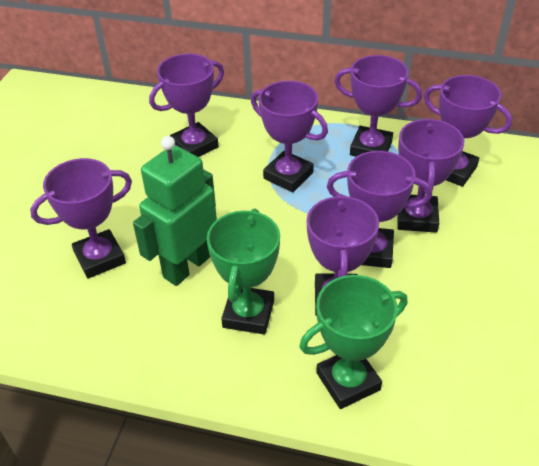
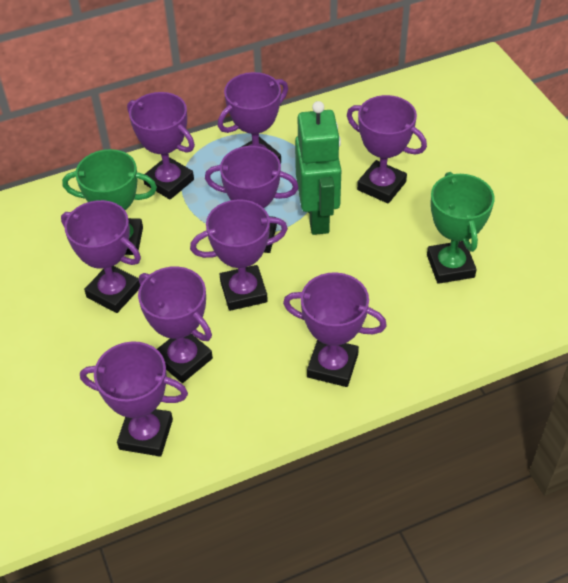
purple trophy: [30,158,132,279] [149,54,224,157] [251,81,328,192] [307,194,379,316] [327,151,432,268] [334,55,422,157] [397,118,465,233] [424,75,512,187] = 8 -> [61,200,141,313] [80,341,188,457] [127,92,195,200] [138,266,213,383] [190,199,288,311] [205,146,299,253] [218,72,288,164] [283,272,387,387] [347,95,427,204] = 9

